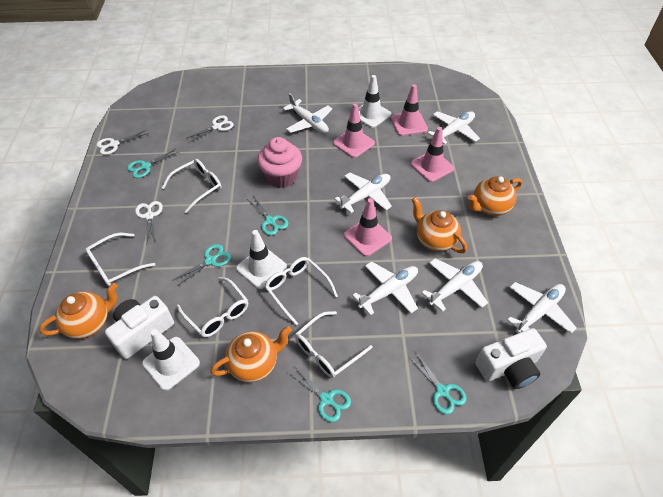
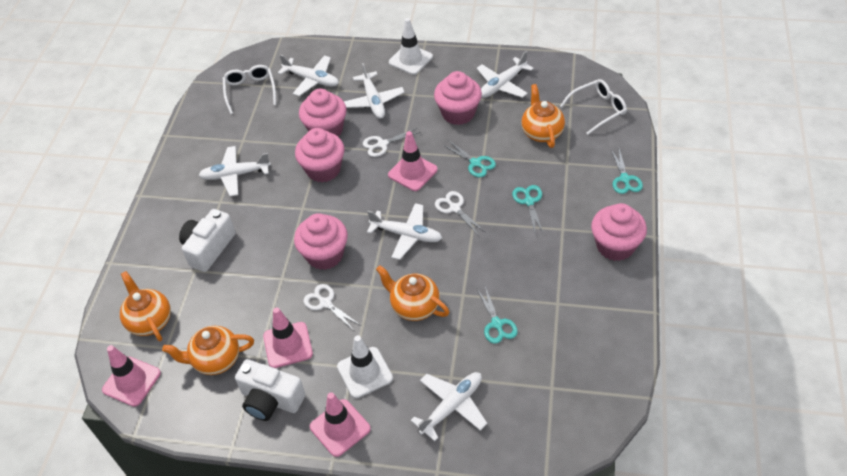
pink cupcake: [257,137,302,188] = 1 -> [294,213,348,270] [295,128,345,183] [299,89,347,136] [434,71,482,125] [591,203,647,261] = 5
turquoise scissors: [127,149,178,178] [172,244,231,286] [247,197,289,236] [287,366,351,422] [408,351,466,415] = 5 -> [443,140,496,177] [476,286,518,344] [512,185,544,234] [611,149,643,194] = 4
white glasses: [85,233,155,286] [162,159,221,213] [176,277,248,337] [264,257,338,325] [295,311,373,378] = 5 -> [223,65,276,114] [560,79,627,135] = 2
white traffic cone: [142,329,200,391] [236,230,287,289] [358,75,391,128] = 3 -> [337,335,393,398] [389,18,433,75] = 2

